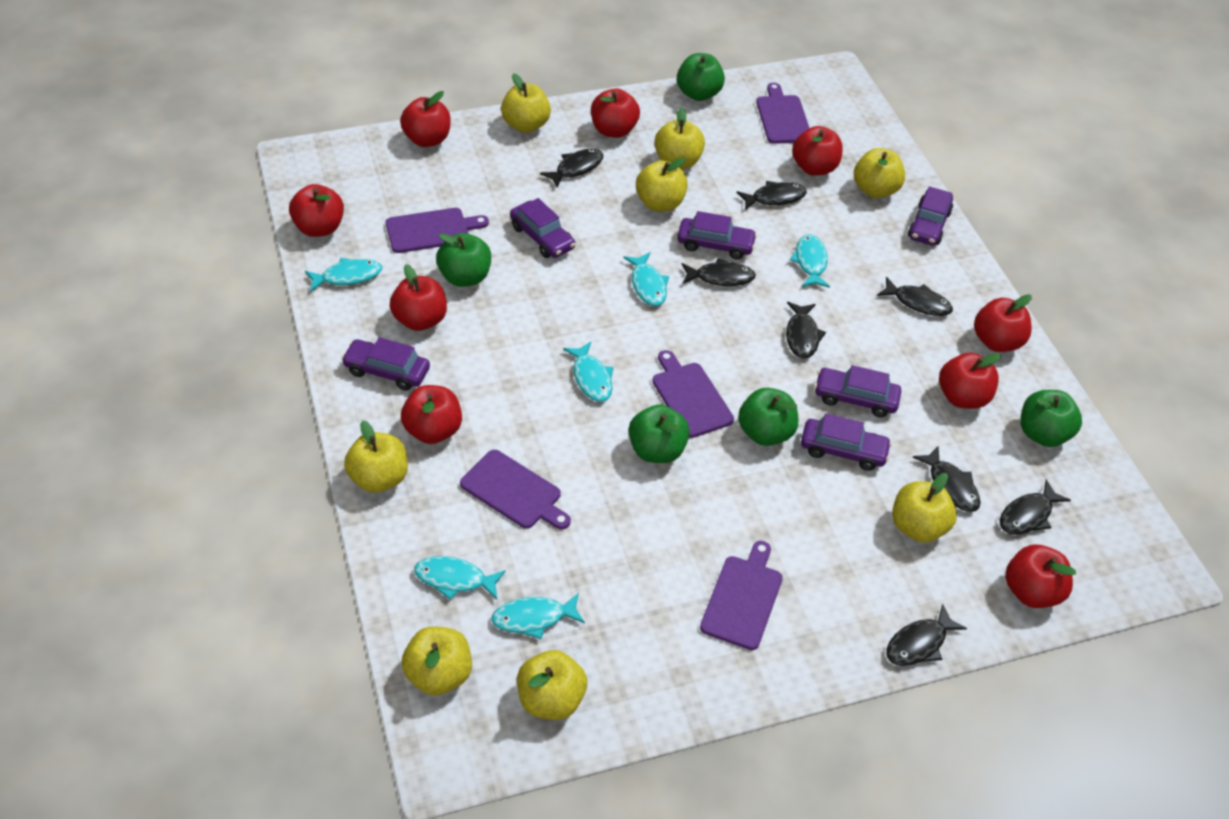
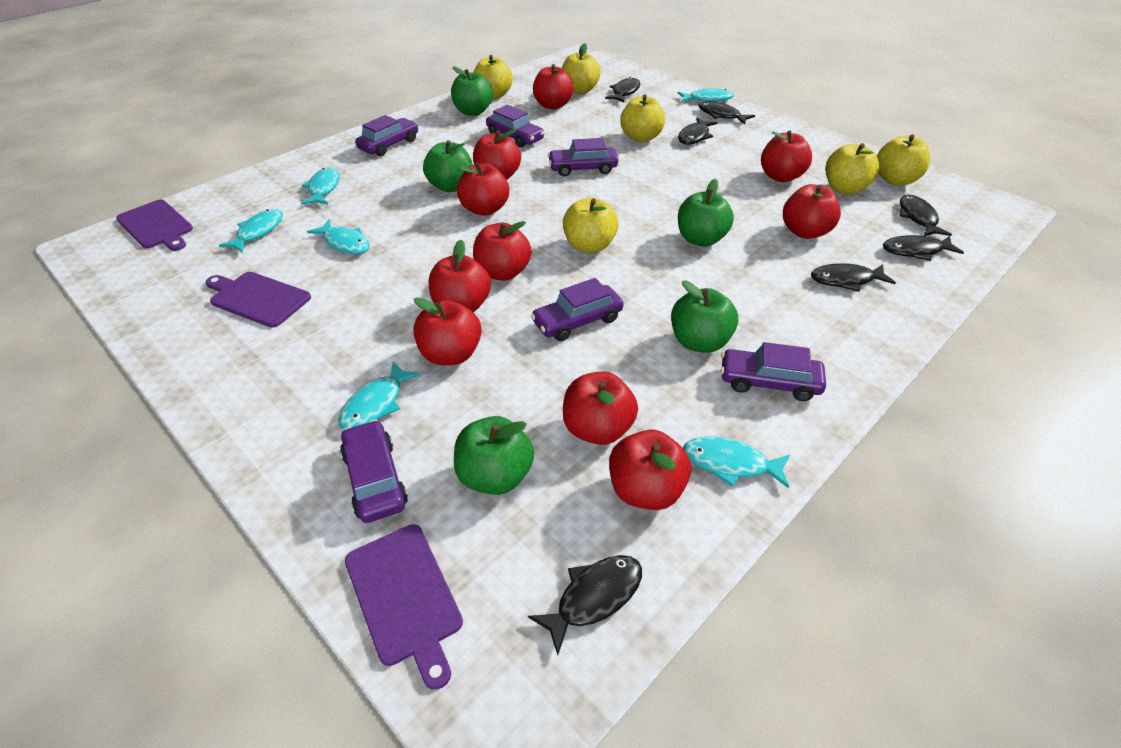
black fish: [540,148,603,187] [682,258,756,286] [736,181,807,210] [786,302,826,359] [877,277,953,316] [886,604,967,666] [913,446,981,512] [1000,480,1071,535] = 8 -> [528,555,642,655] [605,77,640,102] [678,118,717,145] [698,101,755,125] [811,263,896,292] [883,235,964,261] [900,195,952,236] = 7
purple cutting board: [386,208,489,253] [460,450,571,530] [652,350,734,438] [700,541,783,650] [756,83,810,144] = 5 -> [116,200,193,251] [206,272,311,328] [345,524,463,690] = 3
red apple: [289,184,344,237] [390,264,447,331] [400,91,451,147] [401,385,462,444] [591,89,640,138] [792,126,843,176] [939,352,1001,409] [974,294,1032,352] [1005,545,1076,608] = 9 -> [413,297,482,365] [429,240,491,312] [457,162,509,216] [473,129,521,180] [473,221,531,281] [533,64,574,109] [563,371,638,445] [609,430,691,510] [761,131,812,182] [783,184,841,239] = 10
yellow apple: [344,421,408,493] [401,627,472,696] [501,73,551,133] [517,650,587,720] [636,158,688,211] [654,108,705,169] [854,148,905,198] [892,473,957,543] = 8 -> [473,55,513,99] [562,43,601,94] [563,198,619,253] [620,95,665,142] [826,143,879,195] [877,135,930,185] = 6

